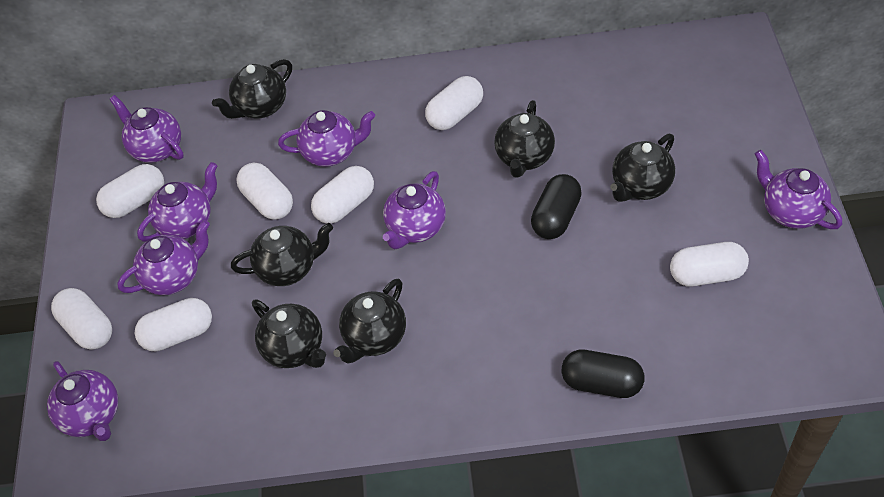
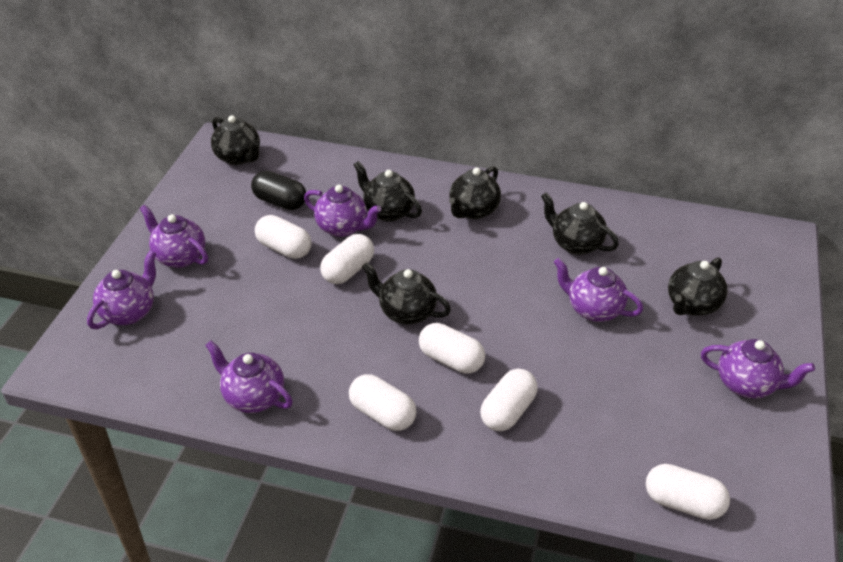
black capsule: [531,174,582,239] [562,350,644,398] = 2 -> [251,171,306,210] = 1
purple teapot: [47,361,118,441] [109,95,184,163] [117,220,210,295] [137,162,217,242] [278,110,375,167] [383,171,446,249] [755,150,842,229] = 7 -> [87,251,156,329] [140,205,208,268] [205,341,293,413] [304,185,381,237] [554,258,643,322] [701,339,815,398] = 6
white capsule: [51,288,112,350] [96,164,164,218] [135,298,212,351] [236,163,293,220] [311,166,374,224] [425,76,483,130] [670,242,749,286] = 7 -> [255,215,311,259] [320,234,374,284] [349,374,416,431] [419,323,485,374] [480,368,538,431] [646,464,730,520] = 6

